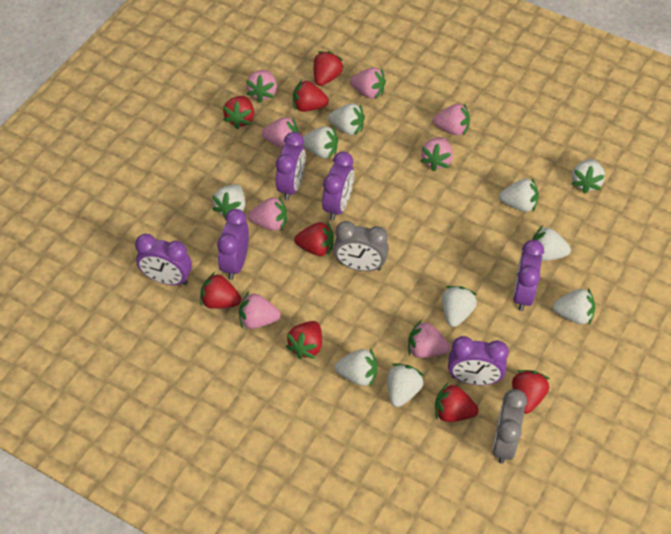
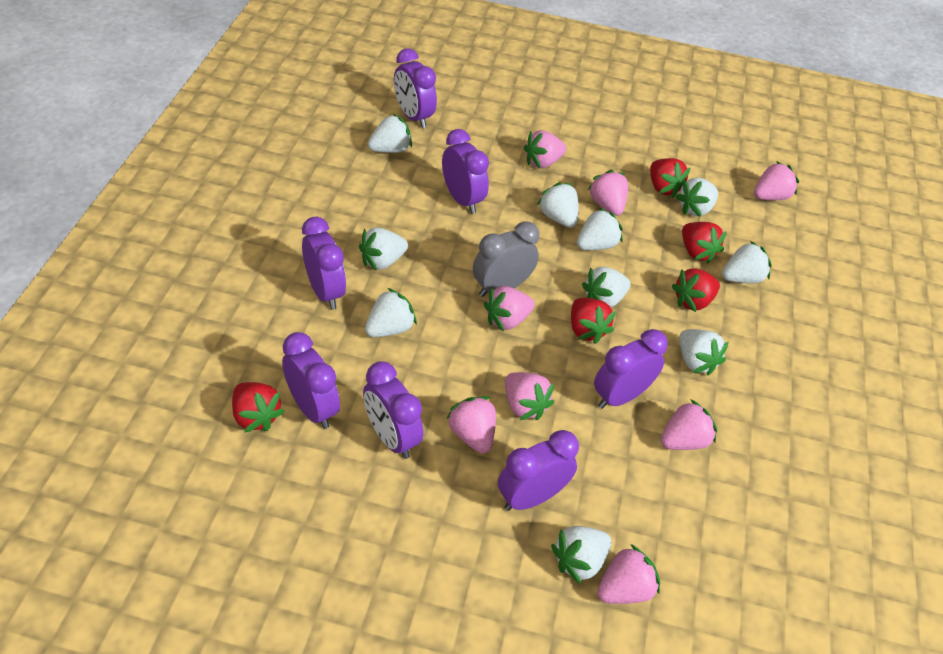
grey clock: [334,221,389,271] [492,389,527,464] = 2 -> [473,221,539,297] = 1
purple clock: [135,234,192,285] [217,209,249,280] [276,132,306,201] [322,152,354,220] [448,336,509,385] [513,240,544,311] = 6 -> [282,332,340,429] [302,217,346,309] [363,361,423,459] [394,48,437,128] [442,129,489,214] [498,430,579,511] [594,329,668,409] = 7
red strawberry: [200,272,241,309] [223,96,254,129] [286,321,322,359] [293,80,329,112] [294,222,334,257] [314,51,344,86] [435,382,479,422] [512,370,549,414] = 8 -> [232,382,284,433] [571,298,616,344] [650,158,691,198] [672,268,720,312] [682,222,727,263] = 5

